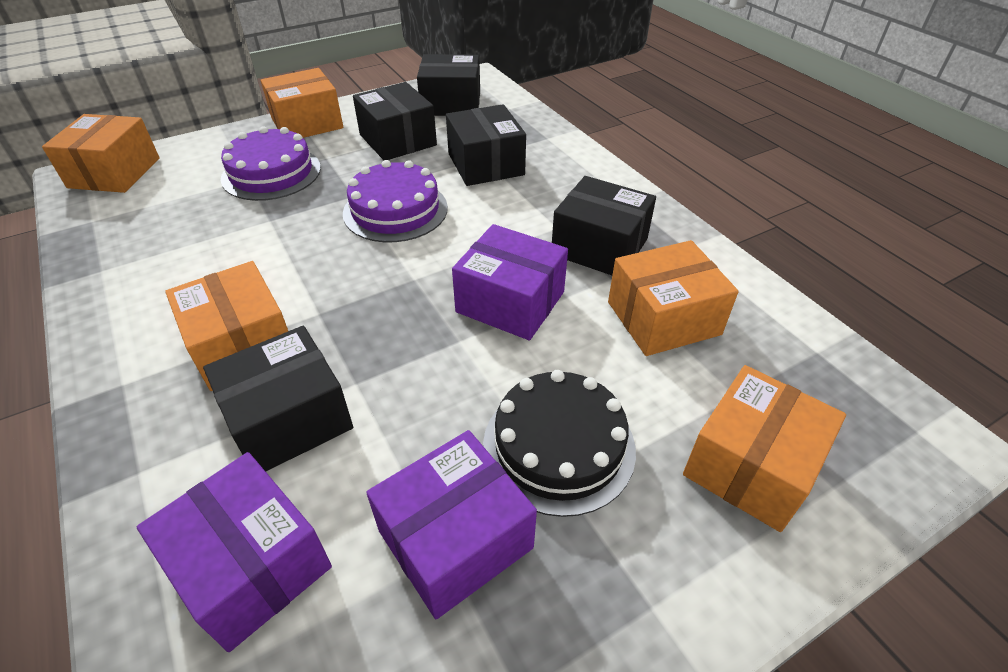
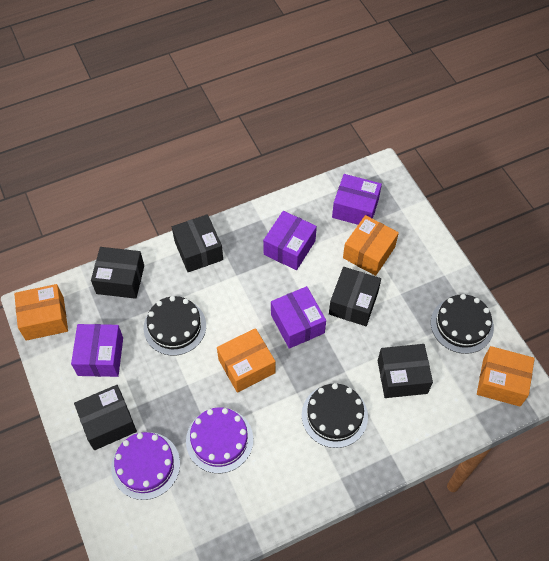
black cake: [483,370,636,517] = 1 -> [144,296,206,356] [302,383,368,448] [431,294,494,354] = 3
orange box: [42,114,160,193] [165,261,288,391] [261,68,343,138] [608,240,739,356] [683,365,846,532] = 5 -> [14,284,68,341] [217,328,276,393] [343,215,399,276] [477,346,535,407] = 4
purple box: [137,452,332,652] [366,430,537,619] [452,224,568,340] = 3 -> [71,324,123,377] [263,211,317,270] [271,286,326,349] [332,174,382,225] = 4

